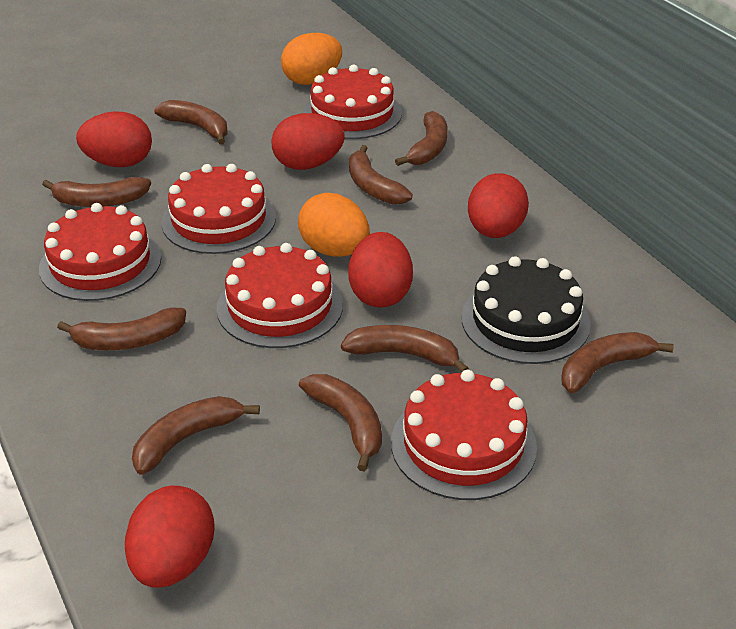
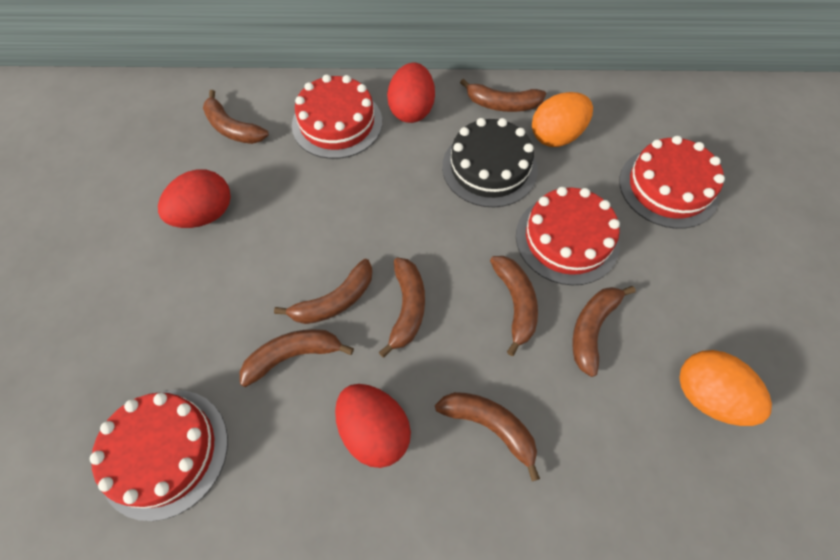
brown banana: [42,177,151,207] [57,307,186,350] [132,396,260,475] [154,100,227,145] [299,374,382,472] [341,325,469,373] [349,145,413,205] [395,111,448,166] [561,332,674,393] = 9 -> [203,90,269,144] [240,329,354,387] [274,259,372,324] [379,257,425,358] [435,392,540,481] [460,79,546,112] [490,256,538,356] [572,286,636,377] = 8
red cake: [39,203,161,301] [161,164,276,254] [216,243,343,348] [303,65,402,139] [391,370,537,500] = 5 -> [90,390,228,521] [292,74,382,159] [516,187,620,285] [619,136,725,229] = 4
red egg: [76,111,152,167] [125,485,215,588] [271,113,345,170] [348,232,413,307] [468,173,529,238] = 5 -> [158,169,231,228] [335,384,411,468] [387,63,435,123] = 3

